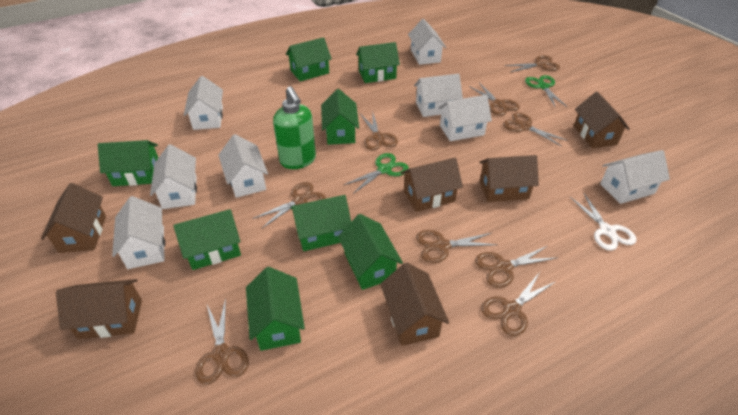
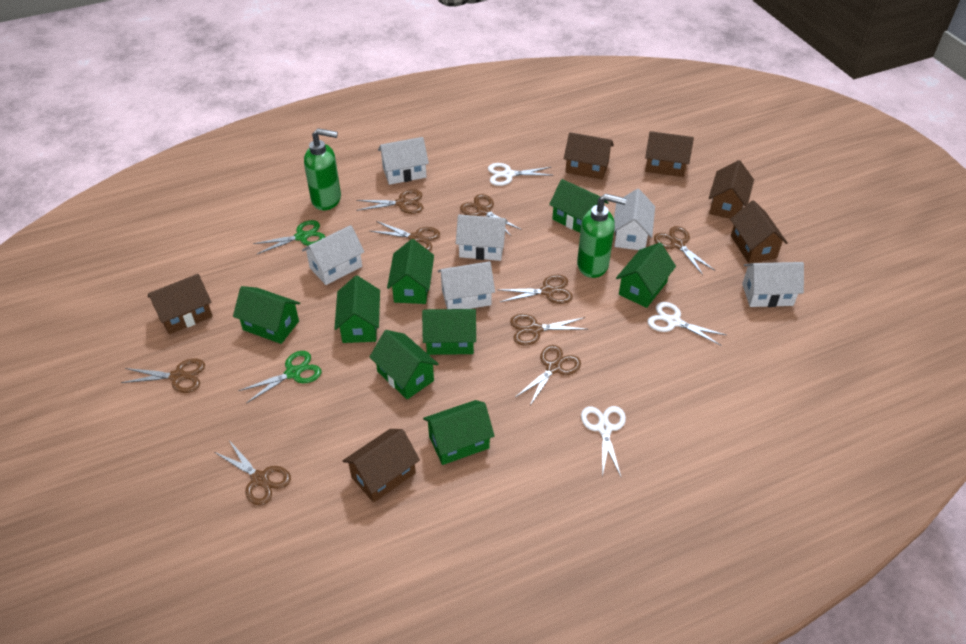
green soap dispenser: [273,86,316,169] = 1 -> [304,128,341,210] [577,194,626,278] = 2
white house: [112,196,165,269] [150,144,197,209] [184,76,223,130] [218,134,268,198] [408,19,446,65] [414,74,463,117] [438,95,492,141] [600,150,670,204] = 8 -> [302,225,364,285] [378,137,429,185] [438,261,495,309] [456,214,508,261] [614,189,655,250] [742,262,804,307] = 6
white scissors: [570,194,636,251] = 1 -> [488,163,551,186] [581,406,626,477] [648,302,726,346] = 3

